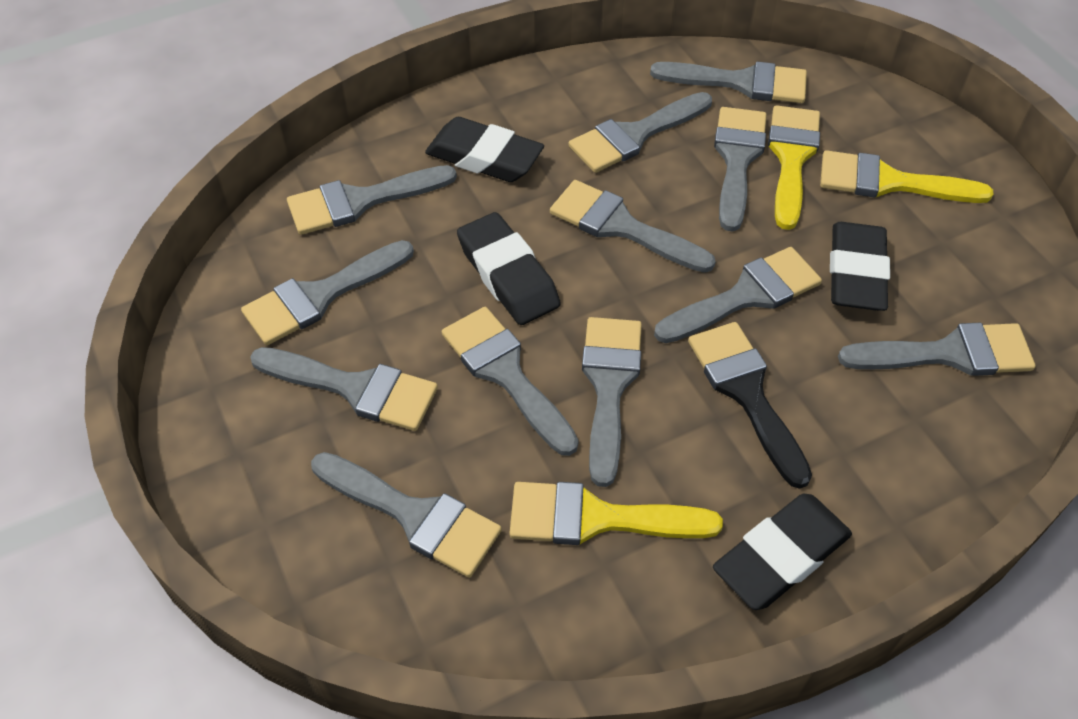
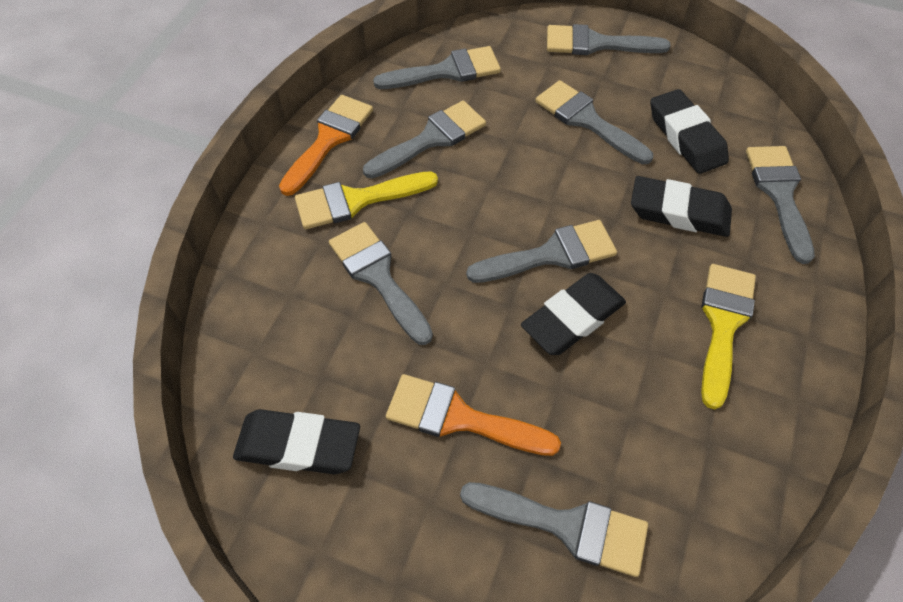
black brush: [688,322,812,489] = 1 -> none = 0
grey brush: [241,240,414,345] [250,347,438,431] [287,165,457,235] [311,452,502,578] [442,307,579,456] [550,180,716,273] [569,92,712,173] [582,317,642,487] [650,61,807,103] [654,247,822,343] [714,107,767,231] [838,323,1036,376] = 12 -> [329,222,433,345] [363,101,486,179] [373,46,501,89] [460,482,648,577] [466,220,617,283] [535,80,653,164] [547,24,671,55] [746,146,815,264] = 8
orange brush: none = 0 -> [279,95,373,196] [386,374,561,456] = 2
yellow brush: [510,482,723,545] [768,105,820,230] [820,150,993,203] = 3 -> [295,171,438,229] [701,264,756,410] = 2

